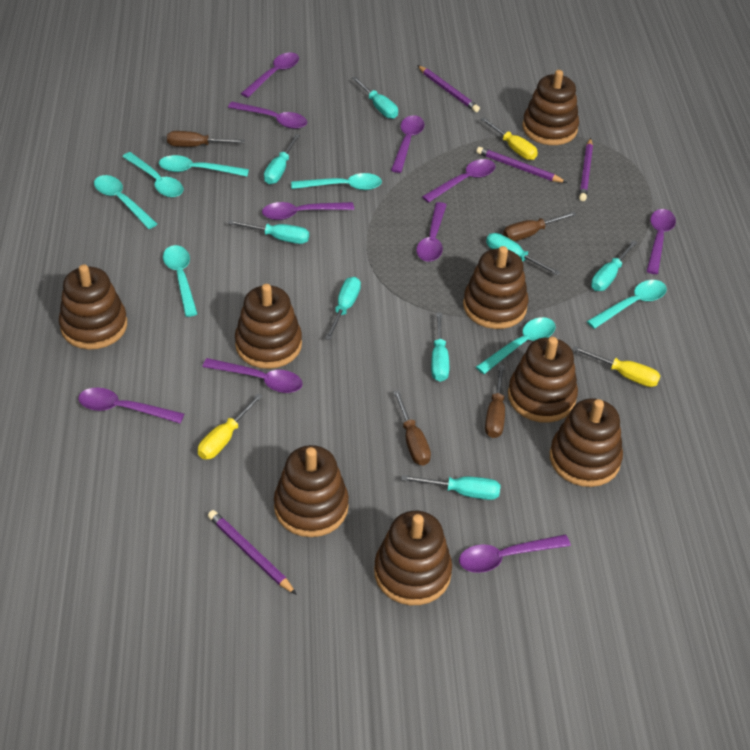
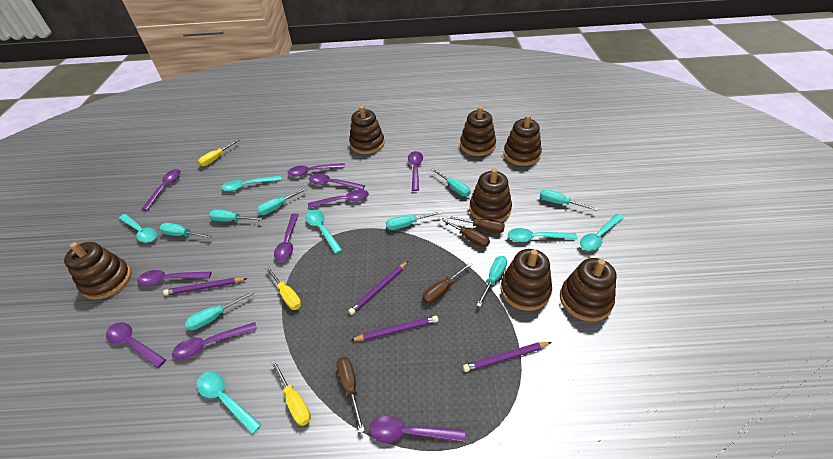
brown stacking toy: [59,265,127,349] [235,284,302,369] [274,445,349,537] [374,511,452,605] [463,246,528,329] [508,337,578,423] [522,70,579,145] [550,399,623,487] = 8 -> [64,242,132,300] [349,106,385,154] [460,106,496,156] [469,168,512,222] [500,249,552,311] [504,115,542,166] [560,258,616,322] = 7
turquoise spoon: [94,175,157,229] [122,152,183,197] [159,155,249,177] [163,245,198,317] [291,173,382,190] [476,317,556,374] [587,280,667,329] = 7 -> [119,214,157,243] [197,372,261,434] [221,176,281,191] [306,210,342,254] [508,228,577,242] [580,214,624,251] = 6

